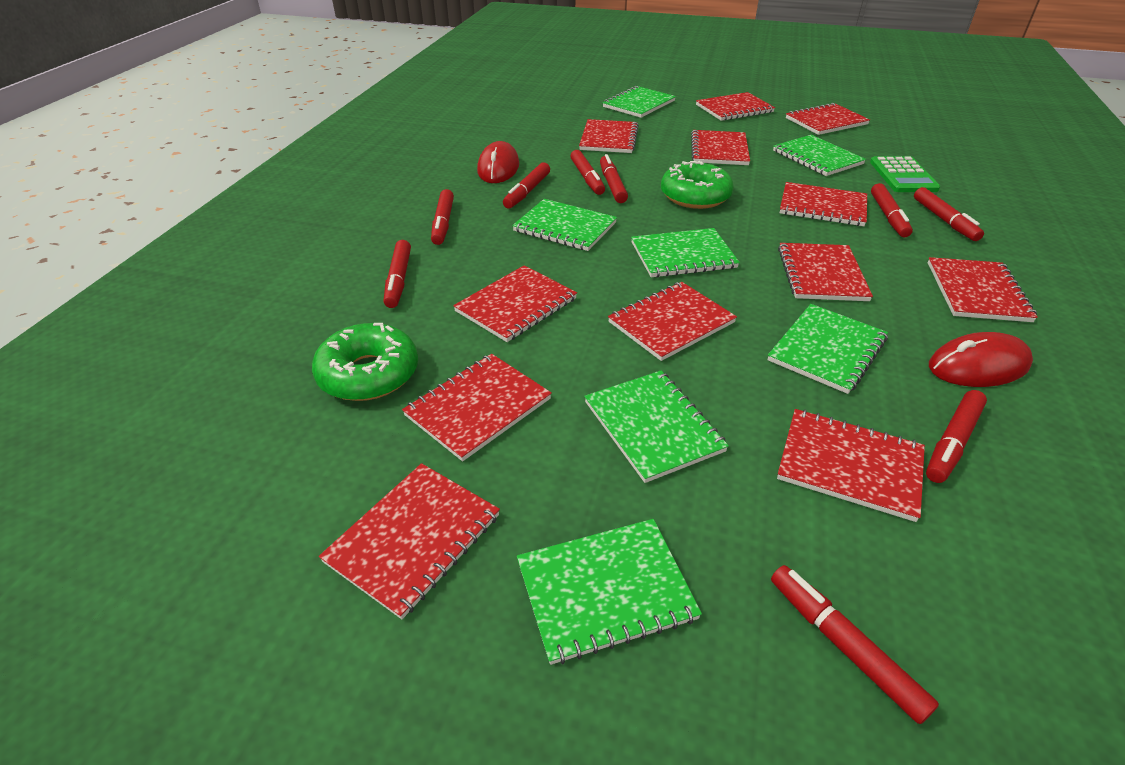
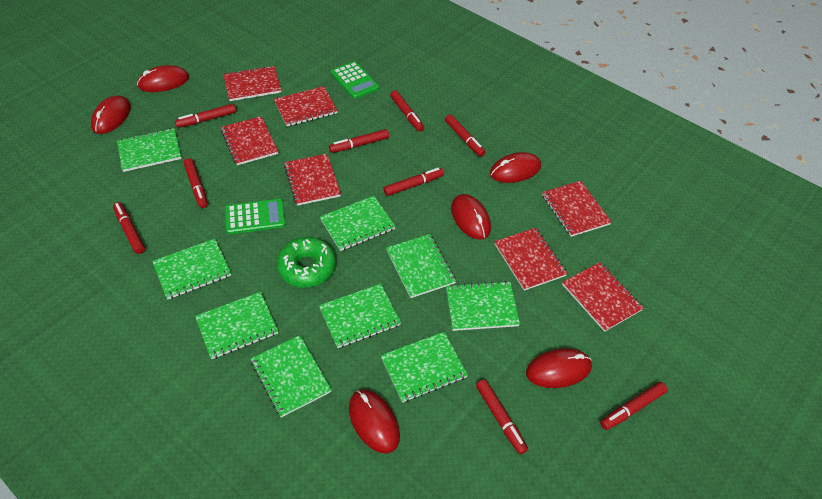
green calculator: [870,156,940,192] = 1 -> [225,199,286,234] [331,61,379,99] = 2
green donut: [312,323,418,401] [661,161,734,209] = 2 -> [277,237,336,287] = 1
green notebook: [512,199,617,251] [517,519,702,665] [584,371,729,483] [603,86,676,118] [631,228,740,277] [767,304,888,394] [773,135,866,176] = 7 -> [117,128,182,172] [152,239,231,300] [195,292,278,359] [251,335,332,418] [319,284,401,348] [320,196,396,251] [381,332,468,403] [386,234,456,298] [446,281,520,331] = 9
red mouse: [477,141,519,183] [929,332,1033,387] = 2 -> [91,95,131,134] [137,65,189,92] [349,389,400,453] [451,194,491,240] [490,152,541,183] [526,348,592,388] = 6
red notebook: [319,463,500,619] [402,354,552,461] [453,265,577,342] [579,119,639,153] [608,282,737,361] [691,130,750,165] [696,92,775,121] [777,409,925,522] [778,243,873,301] [780,182,867,226] [786,103,870,135] [928,257,1038,322] = 12 -> [221,116,278,165] [223,66,281,101] [274,86,338,127] [284,154,341,206] [494,228,567,291] [542,181,612,237] [562,262,644,332] = 7

